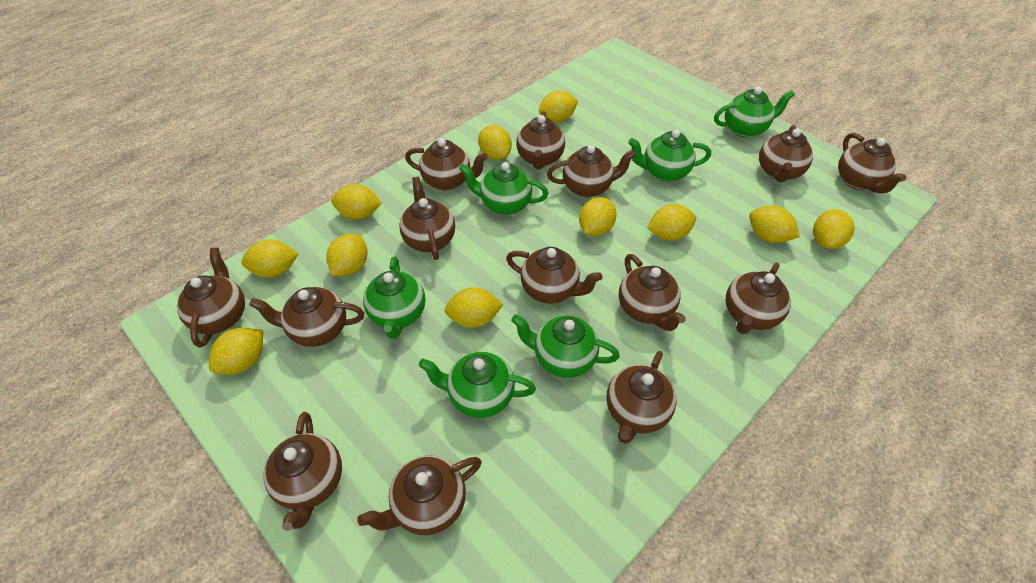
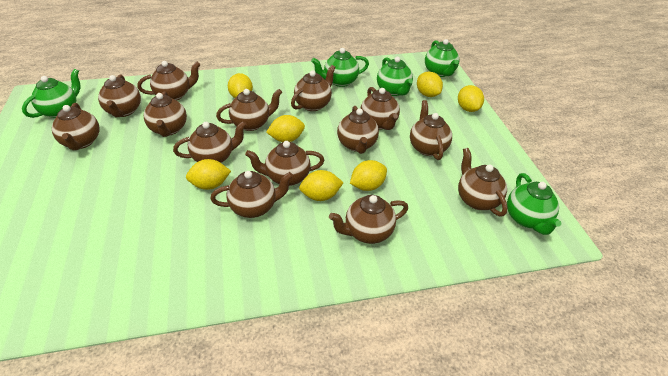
green teapot: [363,256,426,339] [419,351,536,418] [459,162,548,215] [511,314,620,378] [628,130,711,182] [714,87,795,138] = 6 -> [22,68,80,118] [311,48,369,87] [377,57,413,96] [425,39,459,77] [507,173,562,235] = 5
yellow lemon: [209,328,263,374] [241,239,298,278] [326,234,368,276] [331,184,382,220] [445,287,503,328] [478,125,512,160] [539,90,578,122] [579,197,617,236] [647,204,696,241] [749,205,800,243] [813,209,855,249] = 11 -> [186,159,231,190] [228,73,253,98] [266,115,305,142] [299,170,344,201] [350,160,387,191] [417,72,443,97] [458,85,484,112] = 7

